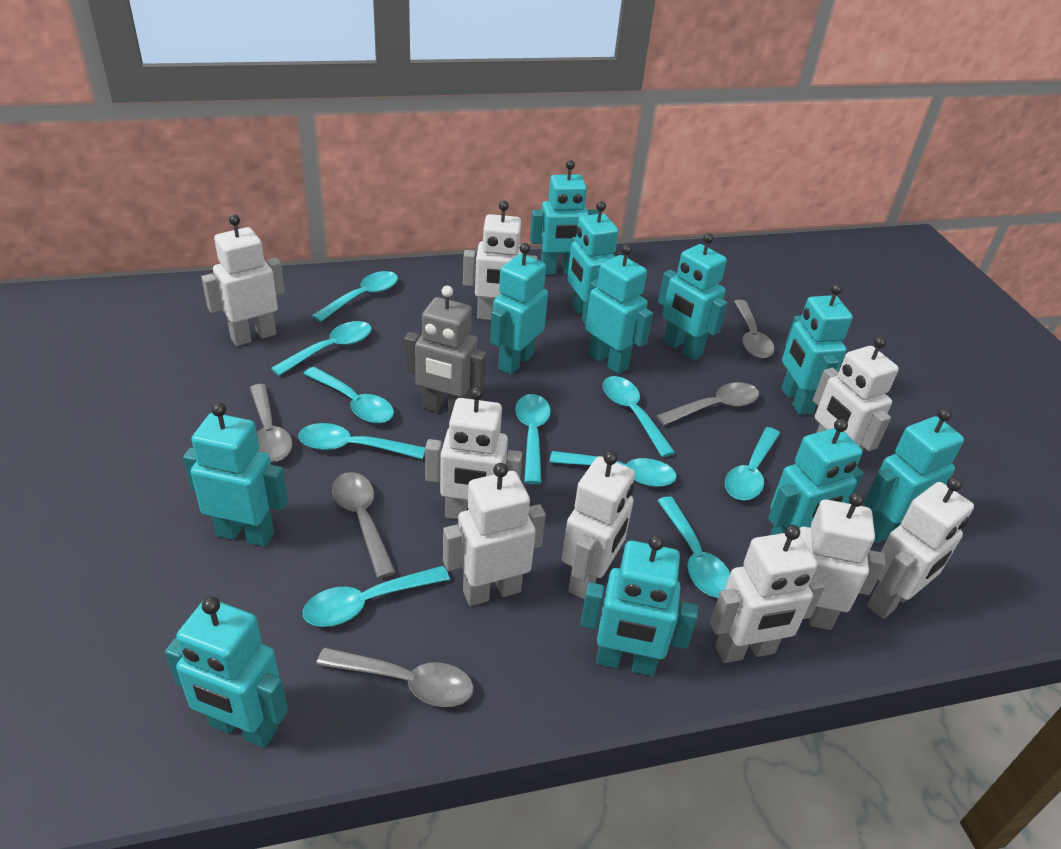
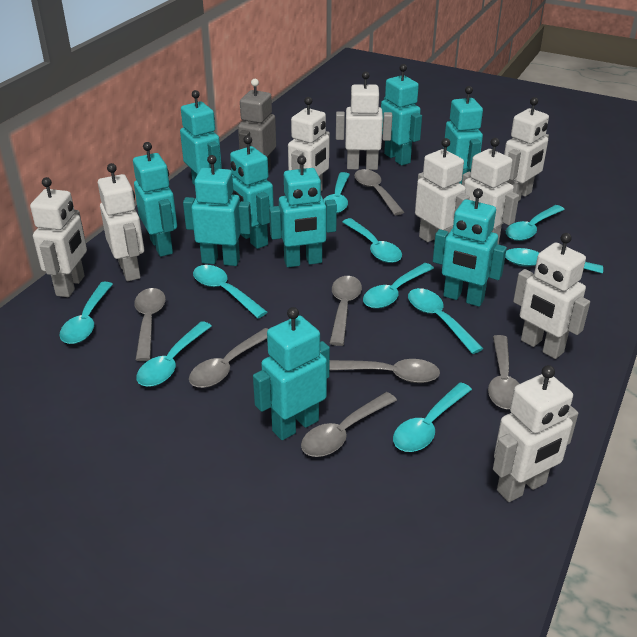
grey spoon: [250,384,292,462] [316,647,474,707] [332,472,396,579] [657,382,759,425] [734,300,774,358] = 5 -> [134,288,166,361] [189,328,268,388] [301,392,397,457] [330,276,362,346] [330,359,440,383] [354,169,404,215] [488,335,519,409] = 7
turquoise robot: [165,597,288,748] [183,403,288,547] [490,243,548,375] [530,160,598,275] [567,201,619,325] [580,535,698,676] [585,244,653,374] [658,233,727,360] [768,419,864,535] [781,284,853,415] [864,408,964,544] = 11 -> [133,142,177,257] [180,90,222,185] [183,155,252,266] [230,135,274,249] [253,307,330,440] [269,156,337,267] [381,64,422,166] [433,188,507,307] [445,86,483,184] = 9

